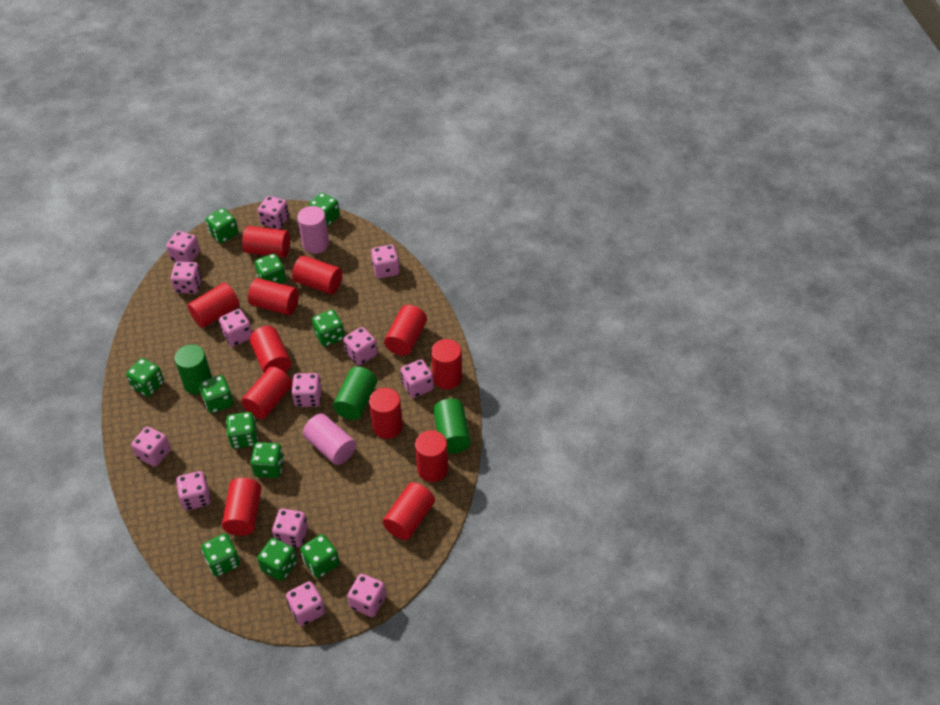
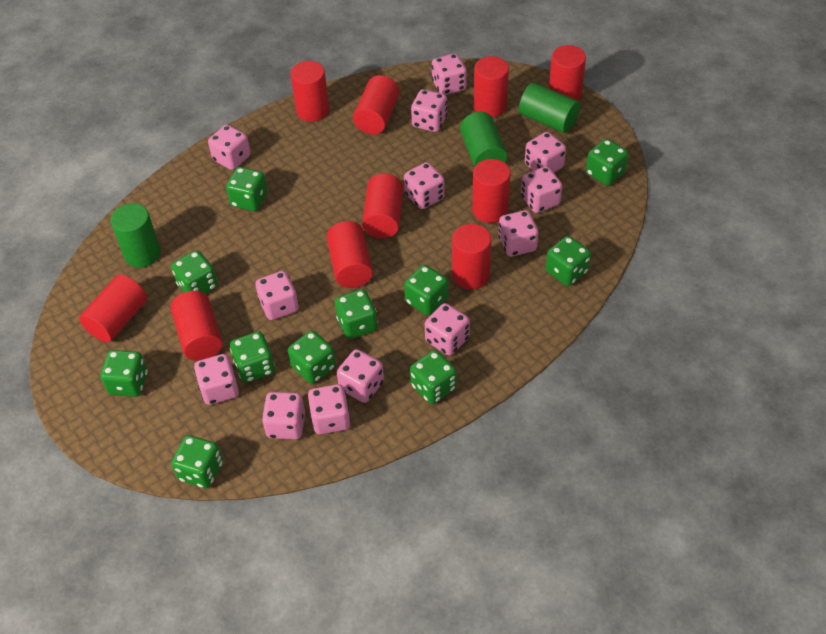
pink cylinder: [297,206,329,254] [303,413,356,465] = 2 -> none = 0
red cylinder: [188,283,239,328] [222,478,261,536] [241,367,292,419] [242,226,290,258] [248,278,299,315] [249,326,291,373] [292,255,342,294] [369,388,403,439] [383,482,435,540] [384,305,427,356] [415,430,448,482] [431,339,462,389] = 12 -> [79,274,147,342] [171,291,223,361] [290,61,329,122] [327,221,373,288] [353,75,400,134] [362,174,403,238] [452,224,491,290] [472,159,511,223] [474,56,509,117] [549,45,586,101] = 10

